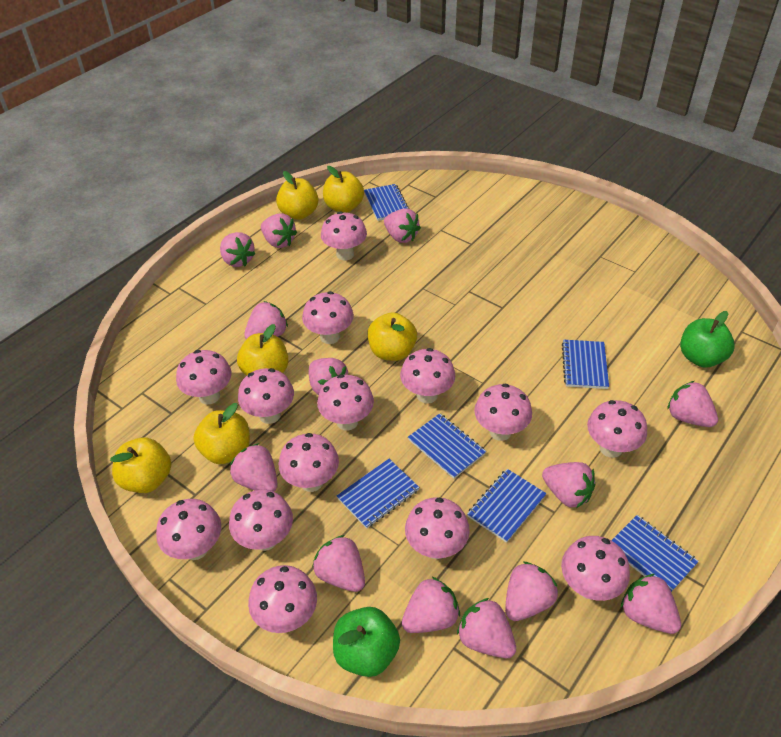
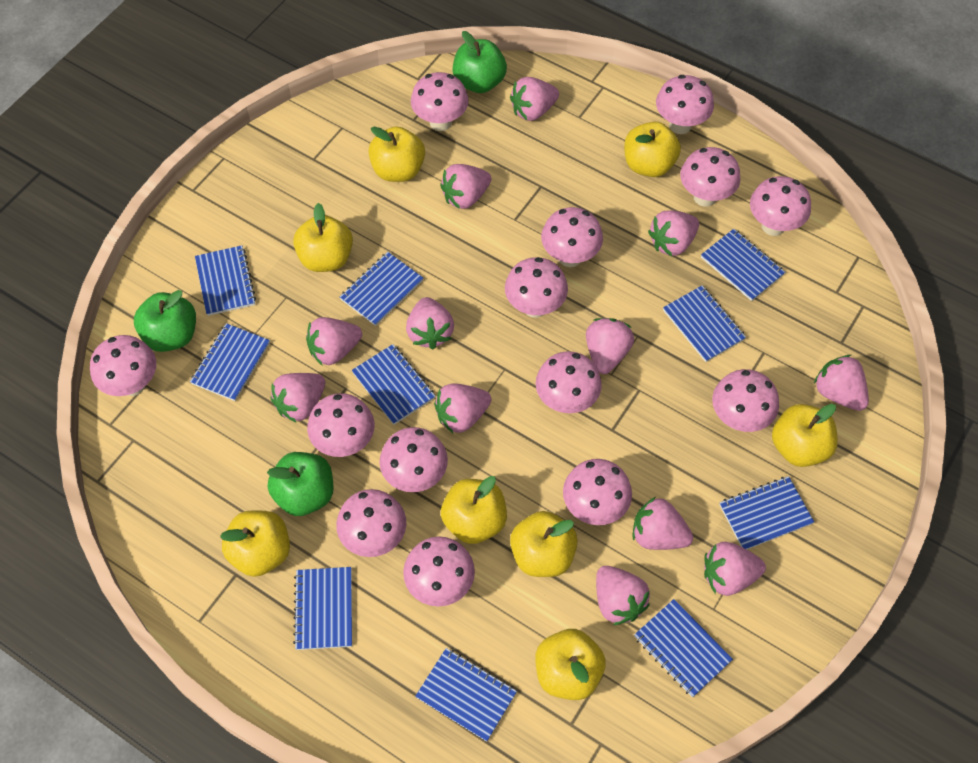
blue notebook: [337,459,420,529] [364,184,409,221] [408,413,486,479] [467,469,547,543] [562,340,609,389] [611,515,699,592] = 6 -> [190,323,270,401] [195,245,256,316] [293,567,352,650] [340,252,423,326] [352,344,435,425] [415,648,517,741] [634,599,733,697] [663,285,746,362] [701,229,785,301] [720,476,814,549] = 10
green apple: [333,607,400,677] [680,311,735,367] = 2 -> [134,290,196,352] [267,452,334,516] [453,31,507,93] = 3
pink strawberry: [220,232,256,267] [230,443,278,492] [244,301,288,339] [261,214,297,248] [309,358,348,395] [312,535,365,592] [384,209,421,243] [402,577,460,633] [457,598,516,658] [505,562,558,621] [542,462,595,508] [621,574,681,634] [667,381,718,427] = 13 -> [271,373,325,423] [306,317,362,366] [406,297,454,349] [434,384,491,433] [440,164,491,209] [510,77,559,121] [586,318,634,374] [596,566,650,625] [633,497,693,550] [648,210,699,256] [704,542,766,596] [814,355,869,411] = 12
yellow apple: [110,438,171,493] [193,403,250,464] [237,324,288,376] [276,171,318,220] [323,166,364,213] [367,312,417,361] = 6 -> [220,510,290,577] [293,203,353,272] [368,126,425,182] [441,476,507,544] [510,511,578,577] [535,629,606,700] [624,122,681,177] [772,404,838,467] = 8

